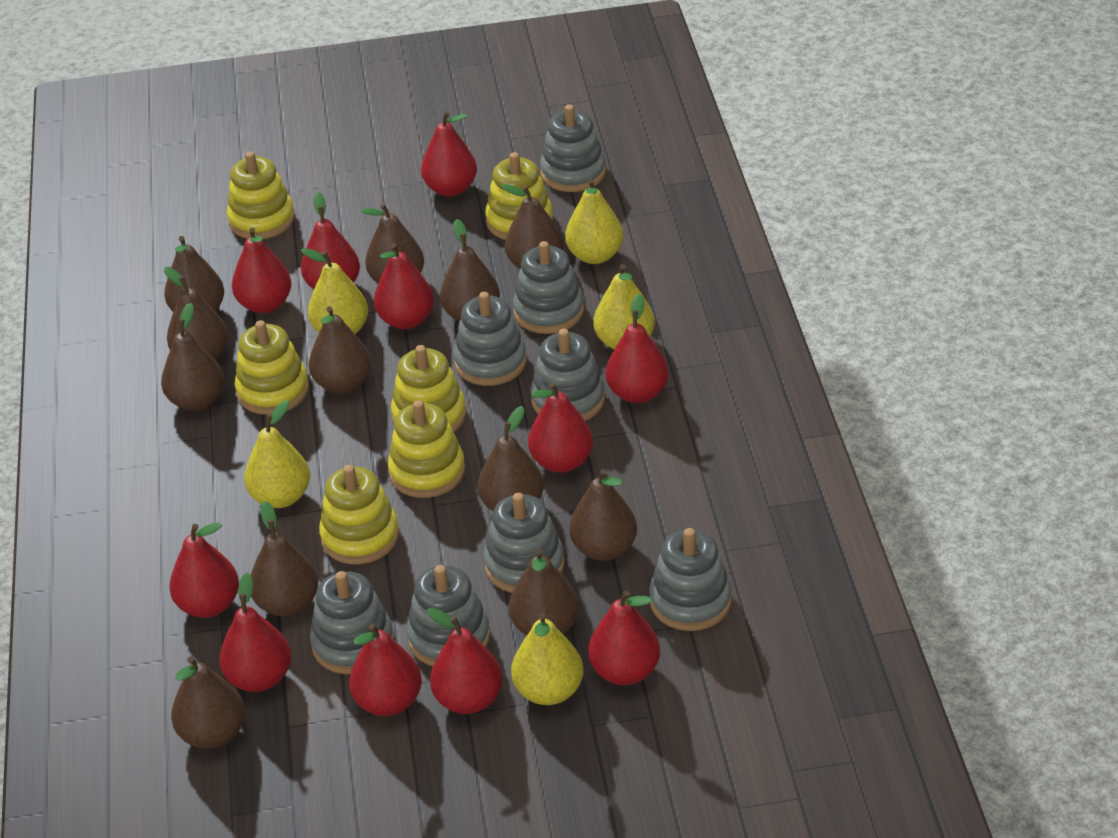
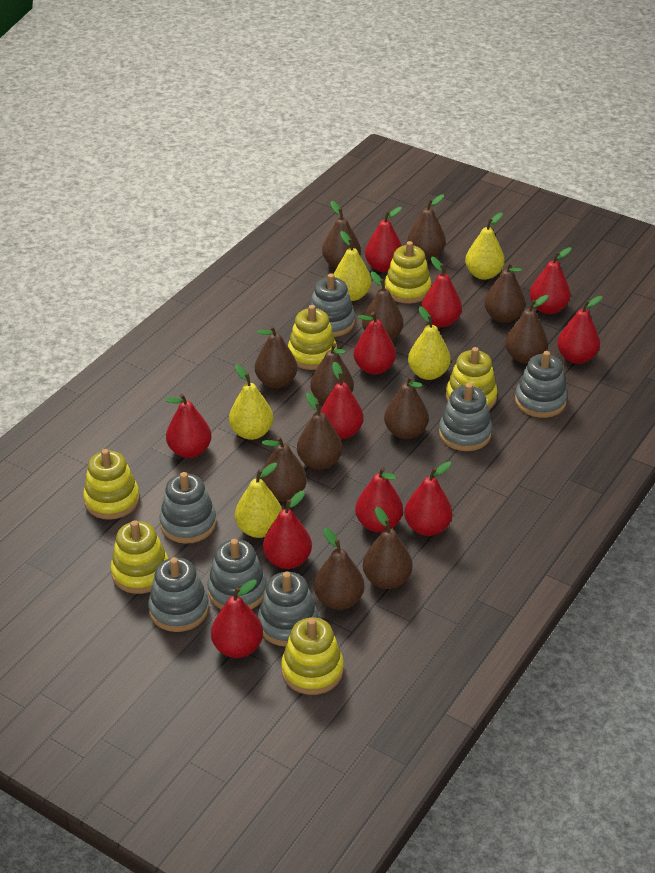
grey stacking toy: [310,571,394,674] [406,565,490,666] [454,292,527,386] [484,493,565,593] [513,241,584,334] [530,329,605,421] [540,105,606,192] [649,528,732,631] = 8 -> [148,557,209,632] [159,472,216,544] [207,539,267,609] [258,572,318,647] [309,273,355,337] [439,383,492,451] [515,351,567,418] = 7

